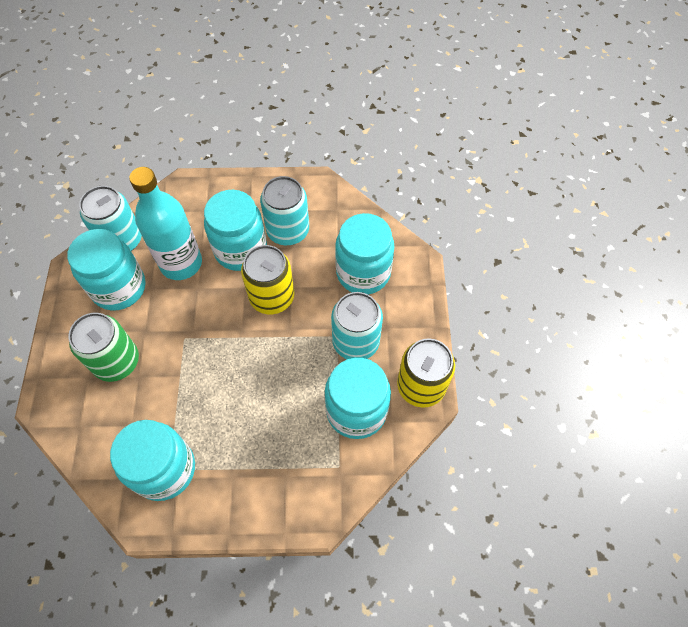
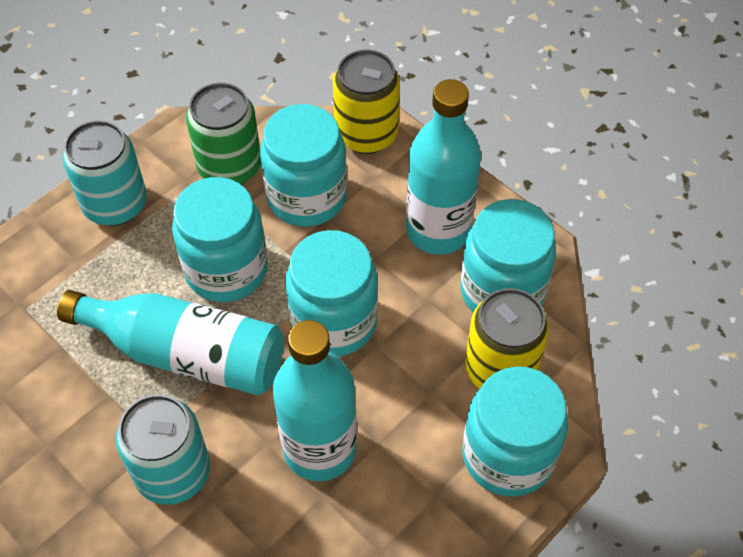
turquoise bottle: [129,167,202,280] = 1 -> [57,290,284,395] [273,320,357,482] [406,79,481,255] = 3
turquoise can: [79,186,142,251] [260,176,309,245] [331,292,383,359] = 3 -> [62,120,147,226] [116,394,210,505] = 2

